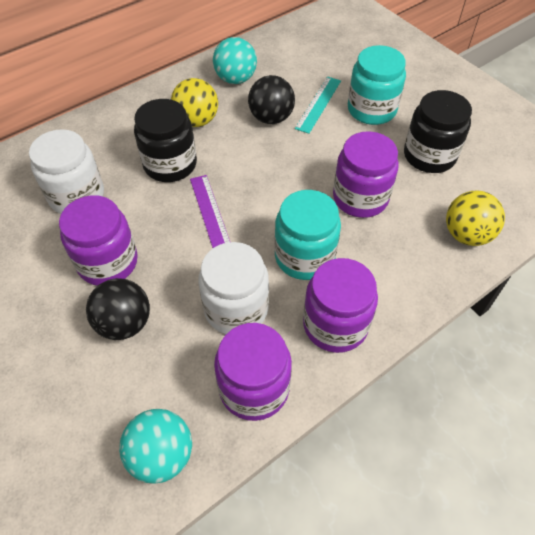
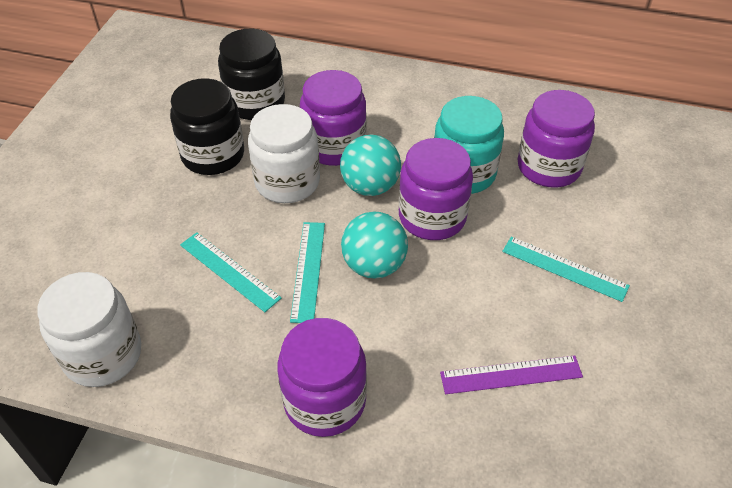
black ball: [86,278,150,340] [248,75,295,124] = 2 -> none = 0
turquoise jar: [274,190,341,280] [348,45,406,125] = 2 -> [434,96,504,194] = 1
turquoise ruler: [295,77,341,134] = 1 -> [180,232,281,312] [290,222,325,323] [502,237,630,302] = 3
yellow ball: [171,78,218,127] [446,190,505,246] = 2 -> none = 0

